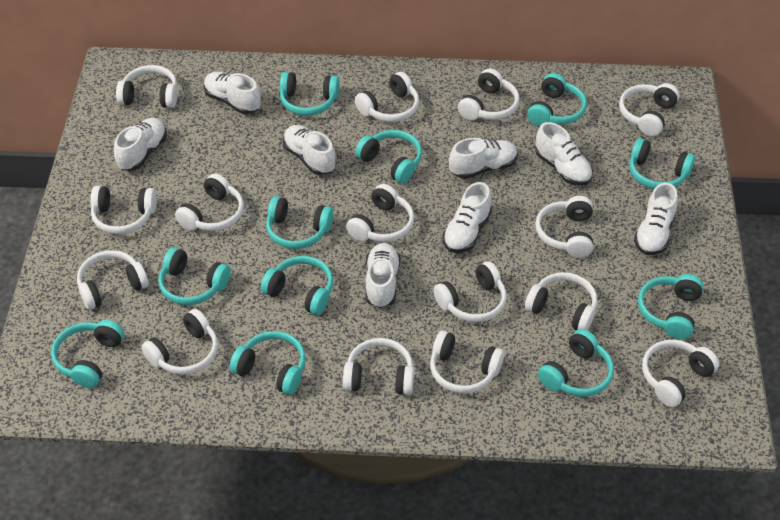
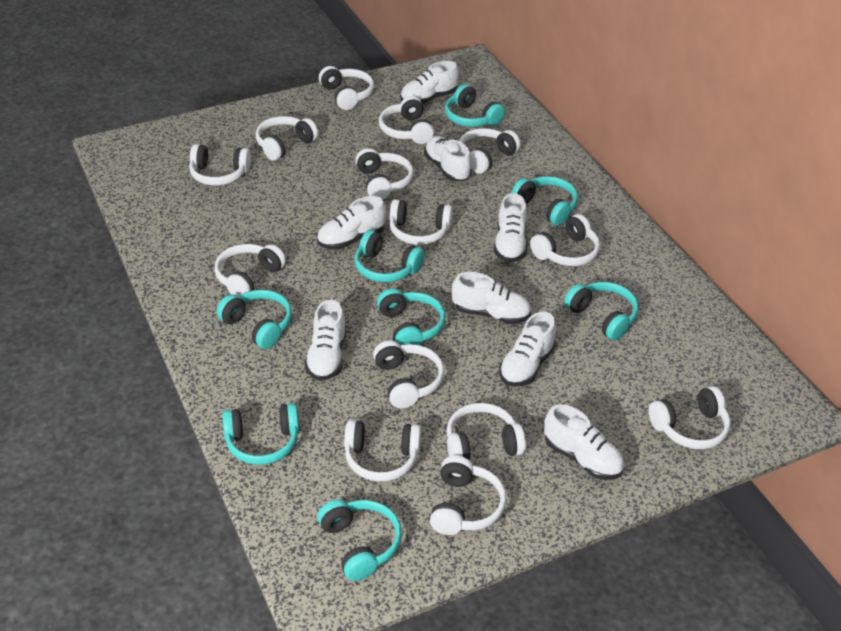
turquoise headphones: [51,320,124,388] [158,247,231,305] [230,331,306,395] [261,256,333,315] [266,196,333,249] [280,72,339,116] [355,130,422,184] [527,73,587,126] [538,329,614,397] [629,138,695,189] [638,274,704,339] = 11 -> [217,290,292,349] [222,403,299,465] [317,500,402,581] [355,230,425,282] [377,288,445,345] [445,84,505,127] [512,176,578,226] [564,282,639,341] = 8
white headphones: [77,250,149,310] [90,186,157,234] [116,65,177,108] [141,309,218,375] [175,173,244,231] [343,338,414,395] [346,184,414,242] [355,72,419,122] [430,330,504,393] [433,261,507,322] [458,69,519,120] [525,272,597,330] [535,196,593,258] [619,83,680,136] [642,339,719,407] = 15 -> [189,144,251,185] [214,244,286,296] [256,116,318,161] [319,66,374,110] [344,420,421,482] [355,148,414,199] [373,340,444,409] [379,96,434,144] [389,199,452,245] [430,456,506,535] [447,403,526,460] [459,128,521,174] [530,214,600,266] [649,386,731,449] = 14

